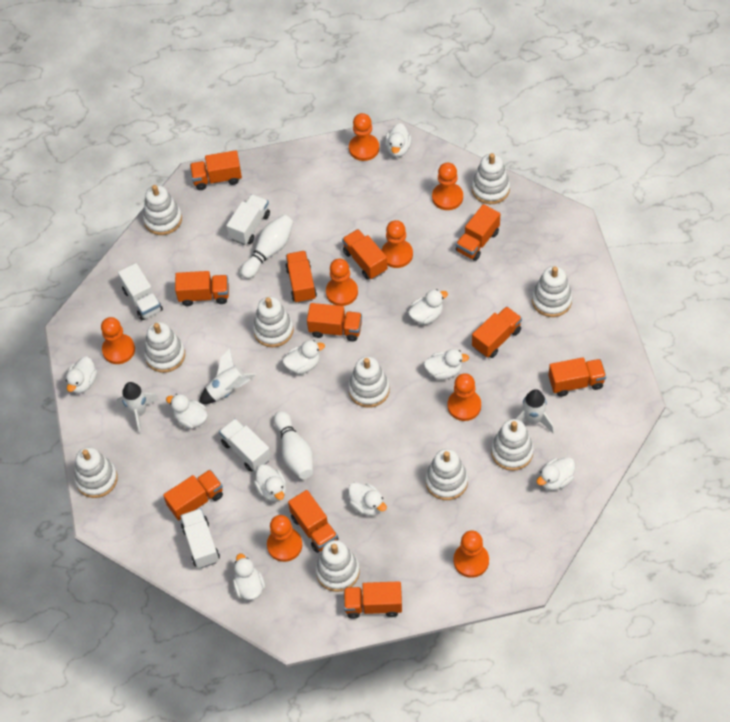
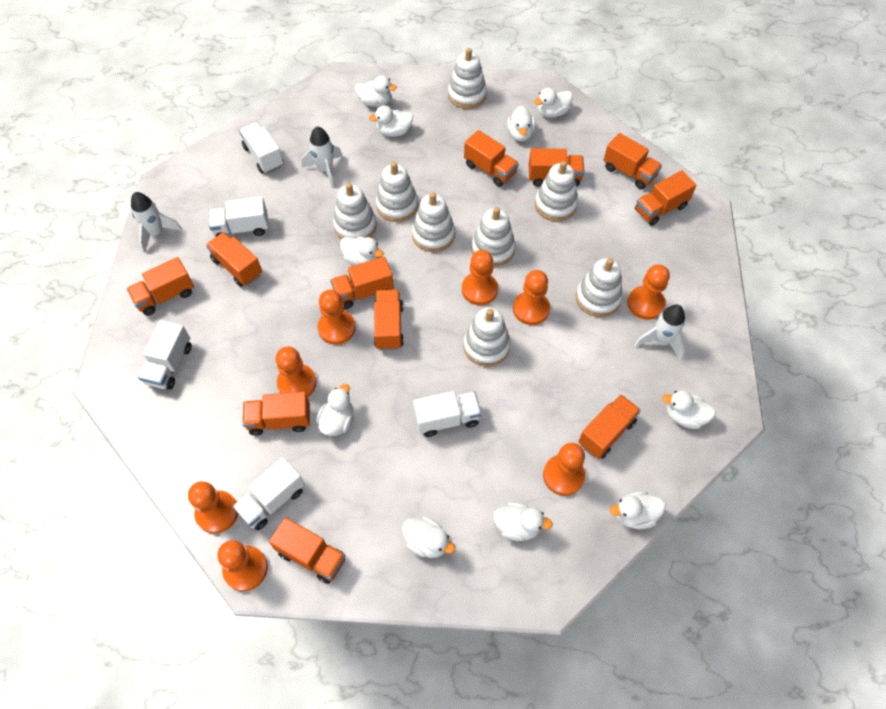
white bowling pin: [240,215,293,279] [274,411,313,479] = 2 -> none = 0
white stacking toy: [74,447,118,498] [143,185,182,235] [144,322,185,373] [253,297,294,347] [315,540,360,592] [348,356,390,408] [425,449,468,500] [472,153,510,204] [491,419,534,471] [532,266,572,317] = 10 -> [333,183,377,239] [376,162,418,222] [412,192,455,252] [448,48,487,109] [463,308,511,367] [471,207,515,267] [535,161,578,221] [576,258,623,317] = 8
white truck: [118,263,163,320] [180,508,220,568] [219,418,271,472] [226,194,270,245] = 4 -> [138,320,191,390] [209,196,268,236] [233,457,305,530] [239,122,283,174] [413,391,482,437] = 5

